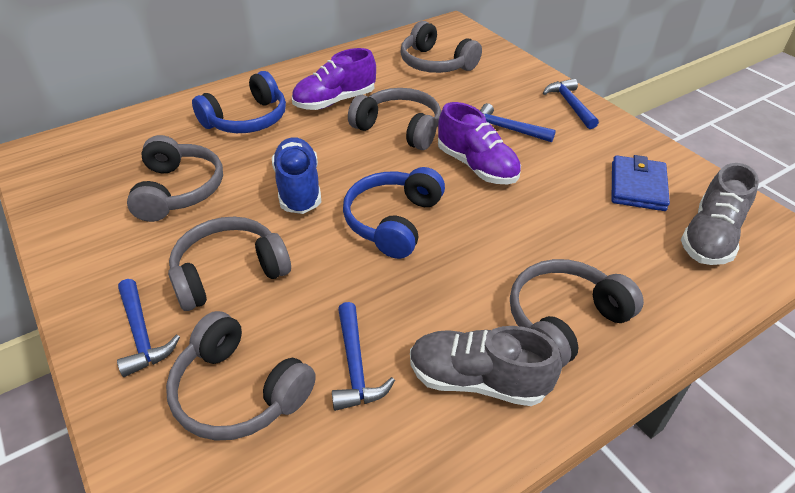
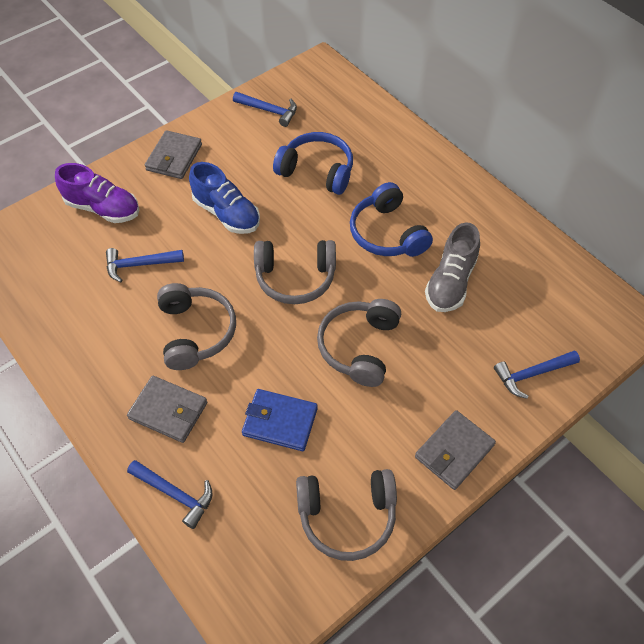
grey headphones: [127,135,223,222] [166,311,316,441] [168,217,291,311] [348,88,441,150] [400,21,482,73] [510,259,644,368] = 6 -> [157,283,236,370] [254,240,336,304] [296,469,397,561] [317,299,401,387] = 4
grey shoe: [410,326,562,406] [681,163,759,265] = 2 -> [425,222,480,312] = 1
grey wallet: none = 0 -> [127,376,207,443] [145,130,202,179] [415,410,496,490] = 3
purple shoe: [292,48,376,110] [438,102,521,184] = 2 -> [55,163,139,223] = 1

